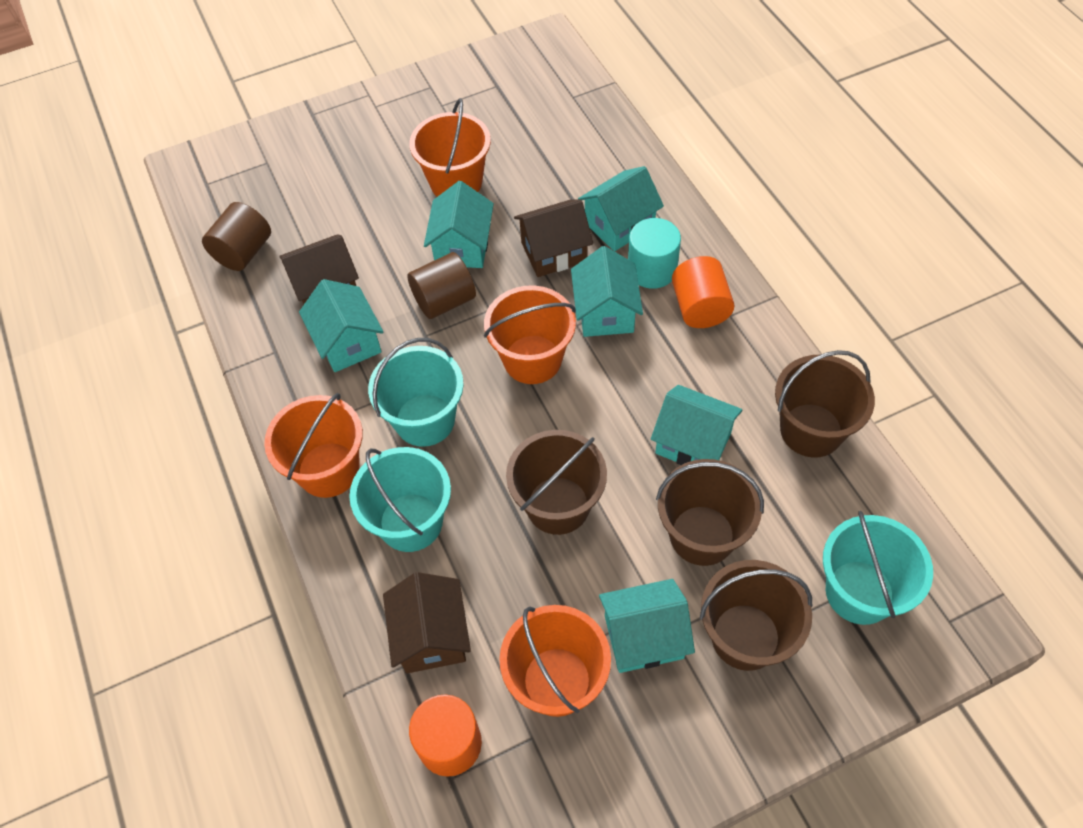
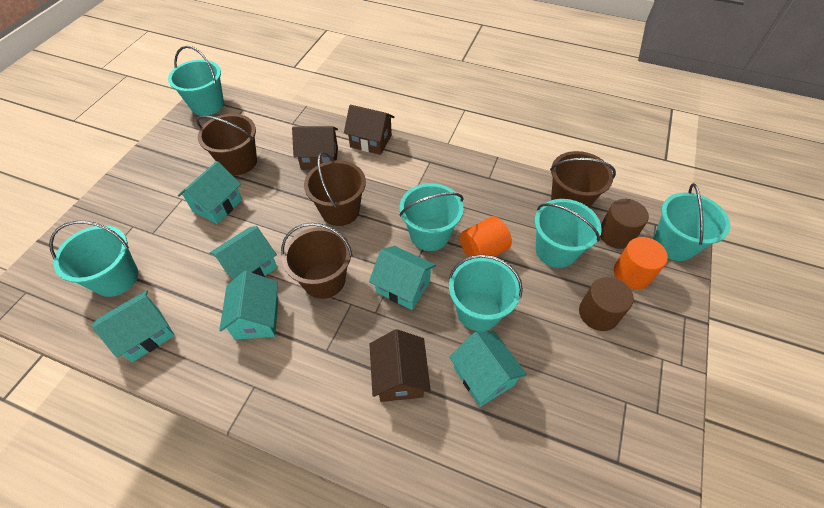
orange bucket: [264,393,363,498] [409,98,491,197] [484,285,576,384] [499,605,611,717] = 4 -> none = 0
turquoise bucket: [349,447,451,552] [368,338,464,447] [823,511,933,625] = 3 -> [49,221,138,297] [168,46,224,116] [400,183,464,251] [449,254,523,331] [535,199,602,268] [654,183,731,261] = 6
turquoise cylinder: [628,218,681,289] = 1 -> none = 0

